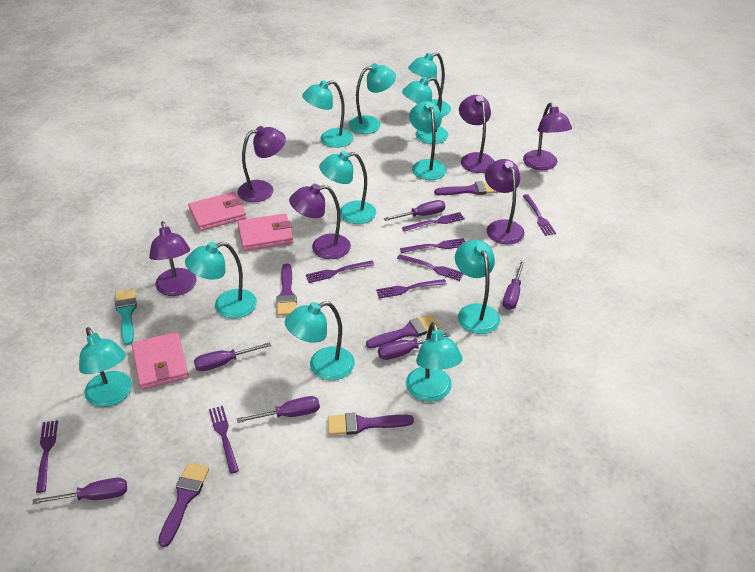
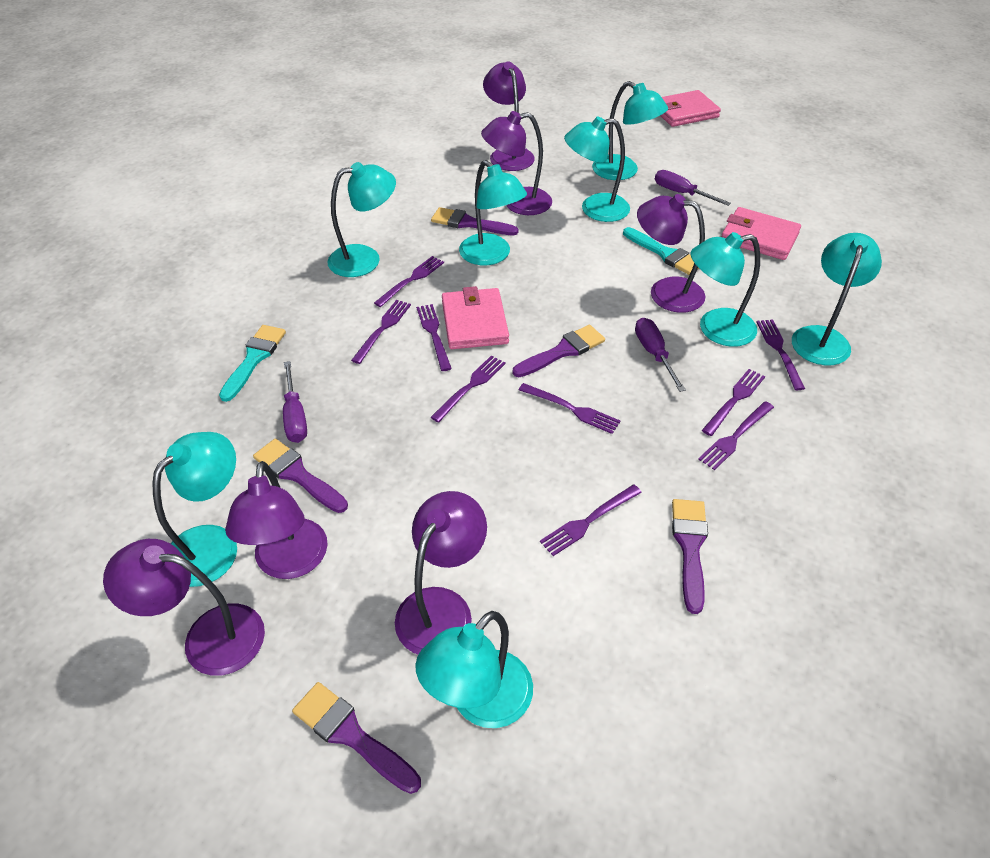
purple fork: [36,420,58,493] [209,406,239,474] [306,261,374,283] [376,279,447,299] [397,254,463,281] [400,238,465,253] [402,212,465,232] [523,194,556,236] = 8 -> [351,300,411,364] [374,256,444,307] [416,304,452,371] [430,355,506,423] [519,383,620,434] [540,485,642,556] [698,401,774,470] [702,369,765,436] [756,320,805,390] = 9
purple screwdriver: [33,478,127,504] [194,342,271,371] [237,396,320,423] [378,332,451,360] [384,200,445,221] [503,260,525,310] = 6 -> [283,361,307,443] [635,318,686,392] [655,170,731,206] = 3
turquoise brush: [115,288,137,345] = 1 -> [219,325,286,402] [623,227,699,275] = 2
turquoise lamp: [79,327,132,407] [185,242,257,319] [285,301,355,380] [302,80,353,148] [319,151,376,224] [348,63,396,134] [402,77,448,144] [406,322,463,402] [408,52,451,117] [409,101,447,180] [455,240,500,334] = 11 -> [153,432,237,587] [327,162,396,277] [415,611,533,728] [459,160,527,265] [564,116,630,222] [592,81,668,180] [690,232,760,347] [792,233,882,365] = 8

